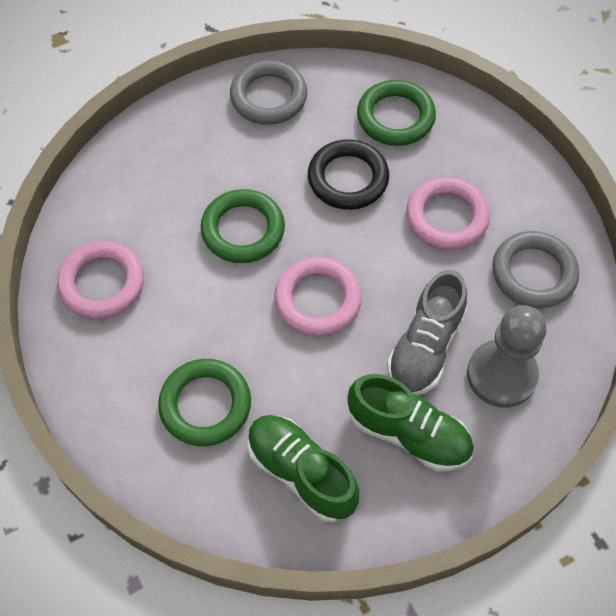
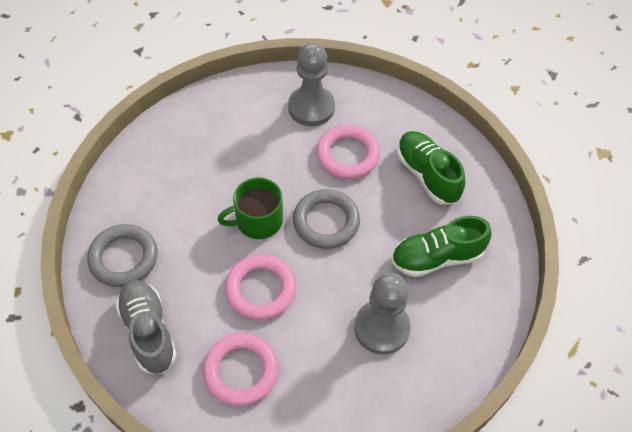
black ring: [308,140,389,210] = 1 -> none = 0
green mug: none = 0 -> [217,178,283,239] = 1
green ring: [158,359,251,446] [201,189,285,263] [357,80,436,146] = 3 -> none = 0
grey pawn: [467,305,547,408] = 1 -> [288,43,335,126] [354,273,411,355] = 2

